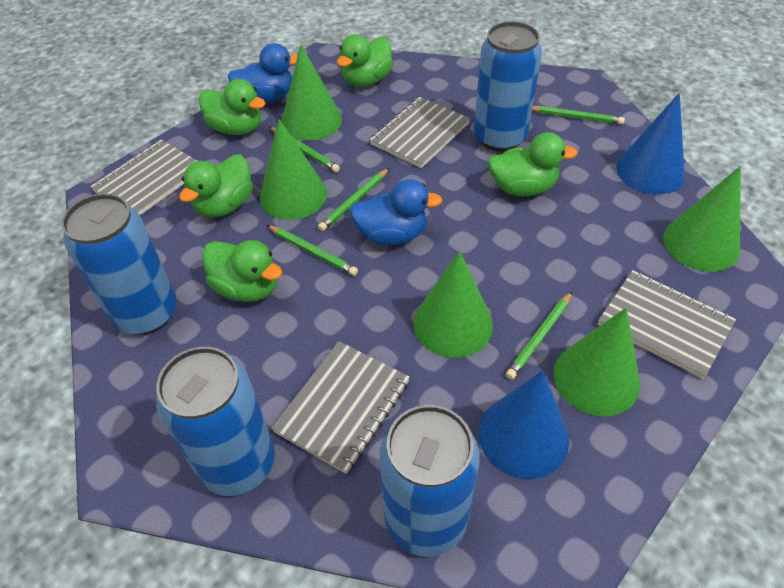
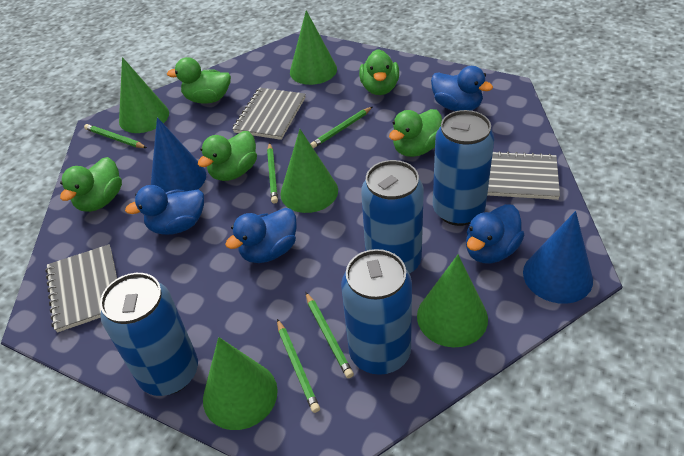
blue duck: [228,43,298,103] [349,179,442,245] = 2 -> [125,185,204,235] [225,208,297,263] [431,66,493,111] [466,204,525,263] = 4
grey notebook: [90,139,197,215] [271,341,410,474] [370,97,470,168] [598,270,736,379] = 4 -> [45,244,117,333] [232,88,305,140] [487,151,560,200] = 3

